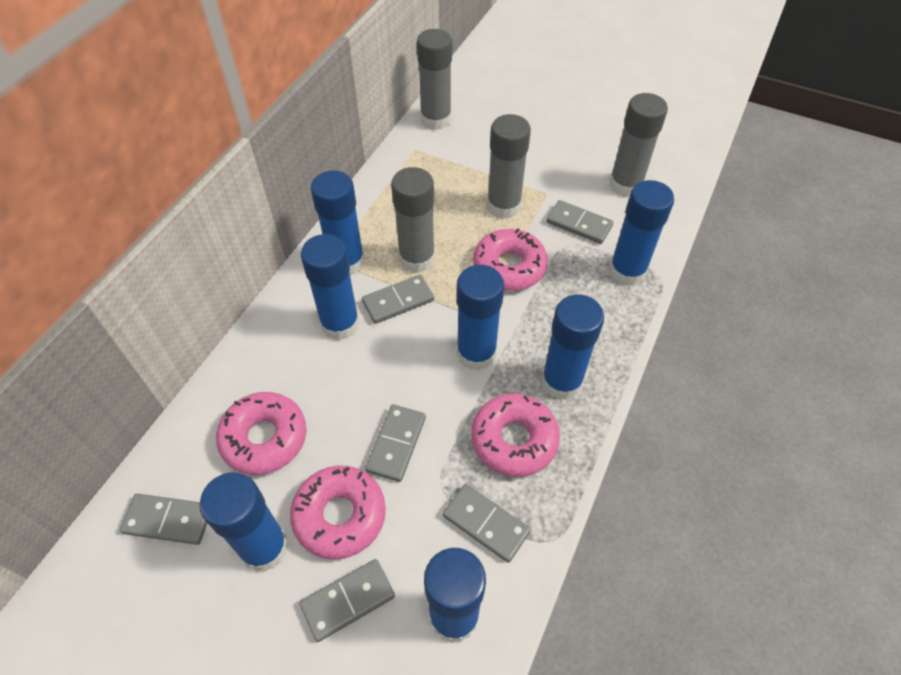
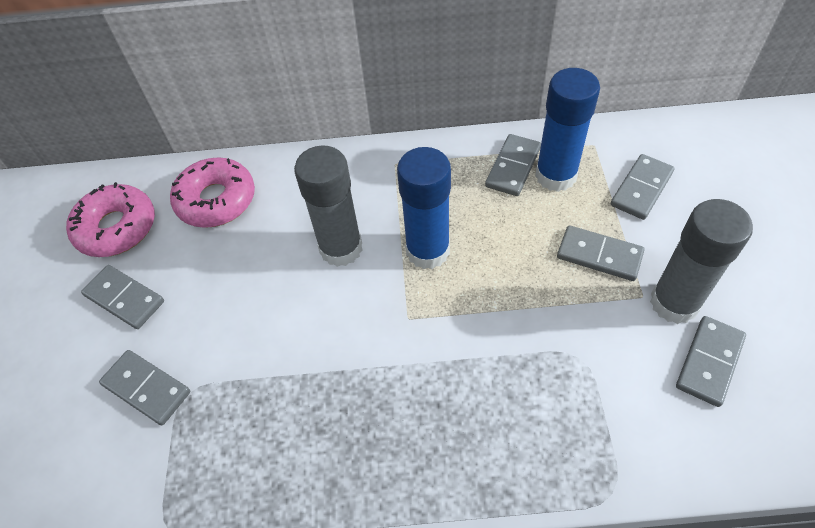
blue glue stick: [200,472,289,572] [301,234,360,340] [311,171,365,275] [424,548,486,643] [457,265,504,371] [541,294,604,400] [609,180,674,286] = 7 -> [397,147,451,269] [535,68,600,192] = 2
grey glue stick: [391,167,435,273] [417,29,452,130] [487,114,531,219] [609,93,668,197] = 4 -> [294,146,362,267] [650,199,753,324] = 2
pink donut: [216,392,307,475] [290,466,386,559] [471,394,560,477] [473,229,548,291] = 4 -> [66,182,155,257] [170,157,255,228] = 2

